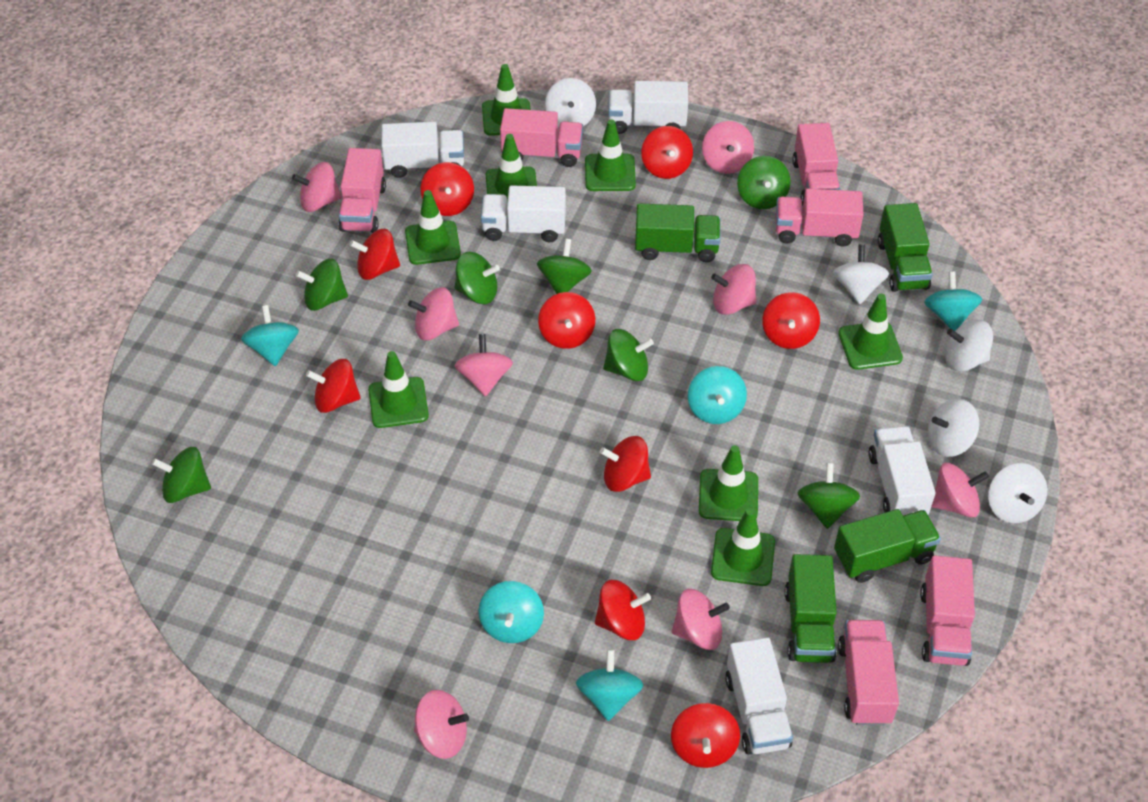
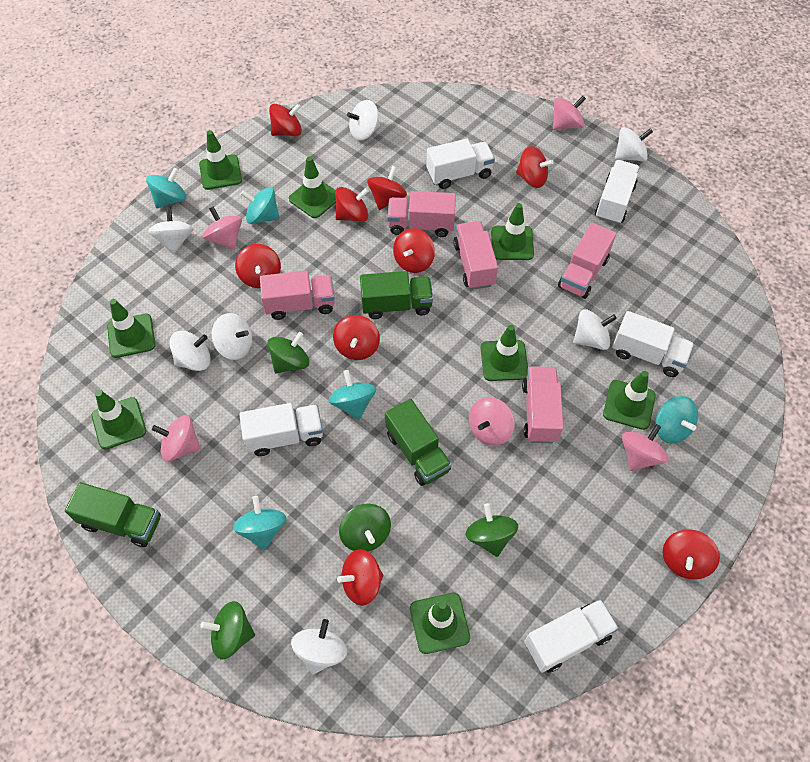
green spinning top: [152,447,211,503] [296,259,348,311] [454,252,500,304] [537,239,592,294] [603,329,654,381] [737,156,791,209] [798,463,860,529] = 7 -> [200,601,255,659] [267,332,309,373] [339,504,391,552] [465,503,518,557] = 4
green truck: [635,203,720,262] [785,554,837,663] [834,509,941,583] [878,203,933,292] = 4 -> [65,482,161,547] [360,271,433,319] [385,399,452,486] = 3
pink spinning top: [292,162,342,212] [408,287,459,340] [414,690,469,759] [454,334,513,397] [672,589,730,650] [702,121,754,174] [711,264,757,315] [931,463,989,517] = 8 -> [152,415,201,462] [203,207,242,250] [469,397,515,446] [553,96,586,130] [622,424,668,471] = 5
pink truck: [338,148,386,233] [500,108,583,167] [776,189,864,247] [792,123,840,206] [838,620,899,726] [920,555,975,666] = 6 -> [260,270,335,320] [387,191,456,237] [453,221,498,290] [522,366,563,443] [558,223,616,299] = 5
white spinning top: [545,78,596,127] [833,244,889,304] [928,399,979,457] [945,320,993,372] [988,463,1047,523] = 5 -> [148,207,193,255] [169,331,211,371] [212,313,252,360] [291,619,347,675] [347,100,380,141] [573,309,617,350] [615,127,653,161] = 7

